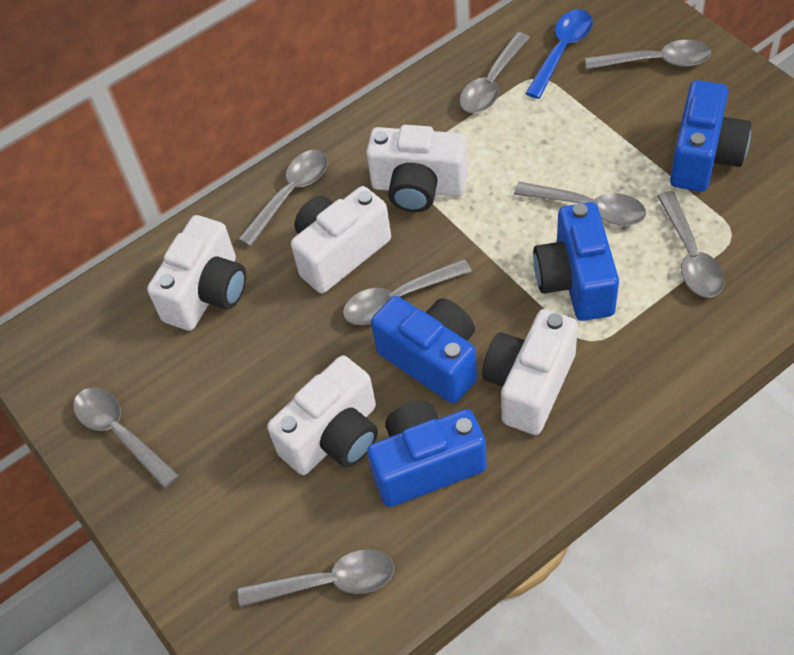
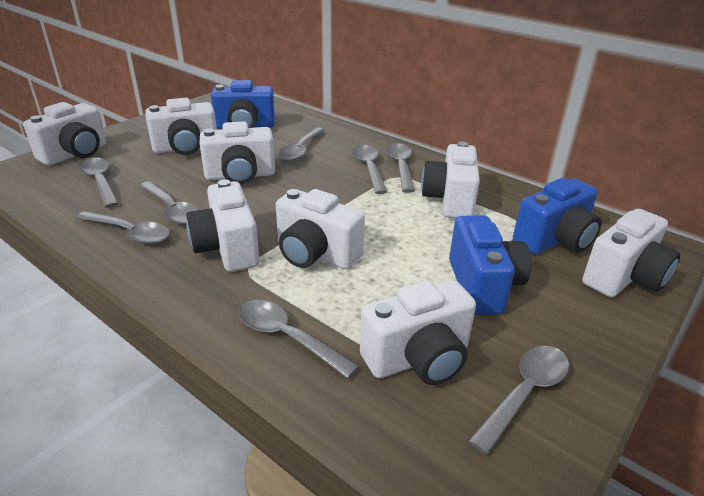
blue camera: [367,401,487,507] [371,296,477,404] [533,202,619,321] [670,80,751,192] = 4 -> [211,80,275,129] [449,215,531,315] [513,178,601,254] = 3
blue spoon: [525,9,593,99] = 1 -> none = 0
white camera: [147,215,246,331] [267,356,378,475] [291,186,391,293] [366,125,468,212] [482,309,578,435] = 5 -> [23,102,106,165] [145,98,217,155] [186,179,259,272] [199,121,275,184] [276,189,365,270] [360,280,476,385] [421,142,480,218] [582,209,680,297] = 8

